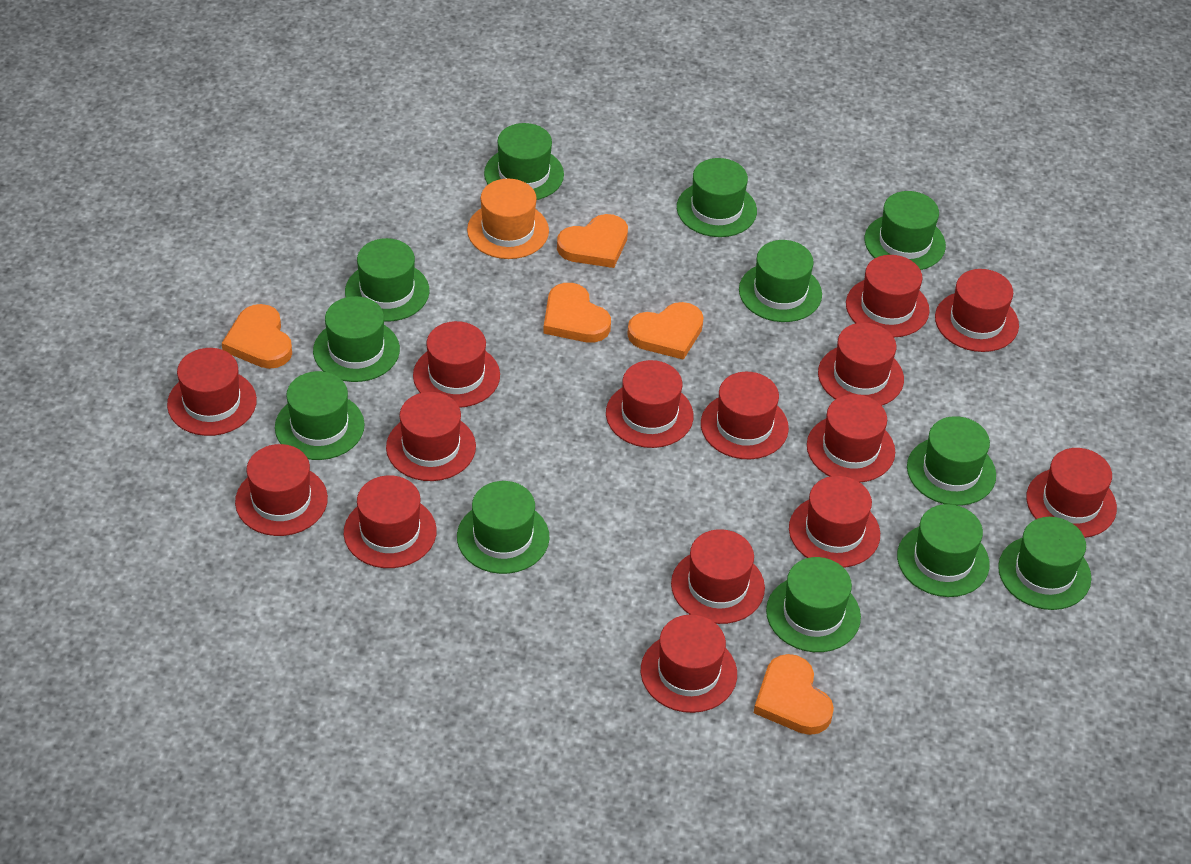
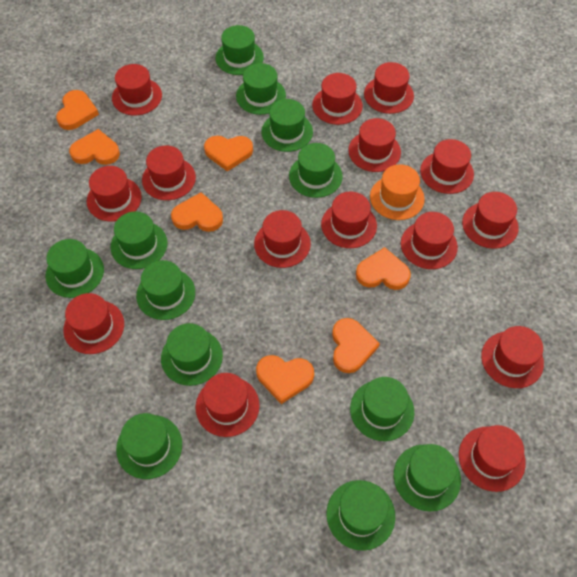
orange heart: [222,304,292,369] [543,283,611,343] [557,214,628,268] [627,302,704,360] [754,654,834,735] = 5 -> [56,90,99,130] [69,129,120,165] [171,192,223,232] [204,136,253,172] [256,355,314,404] [332,318,380,373] [356,247,411,290] = 7

